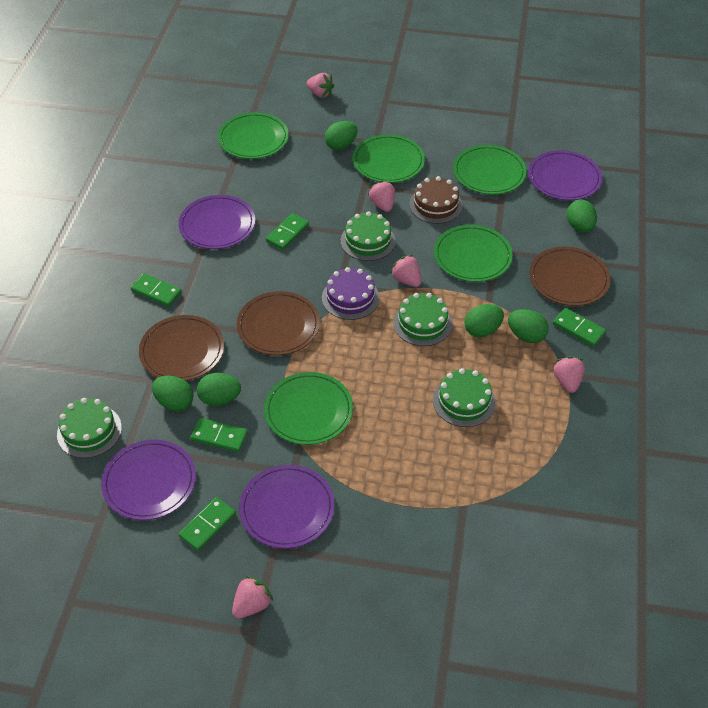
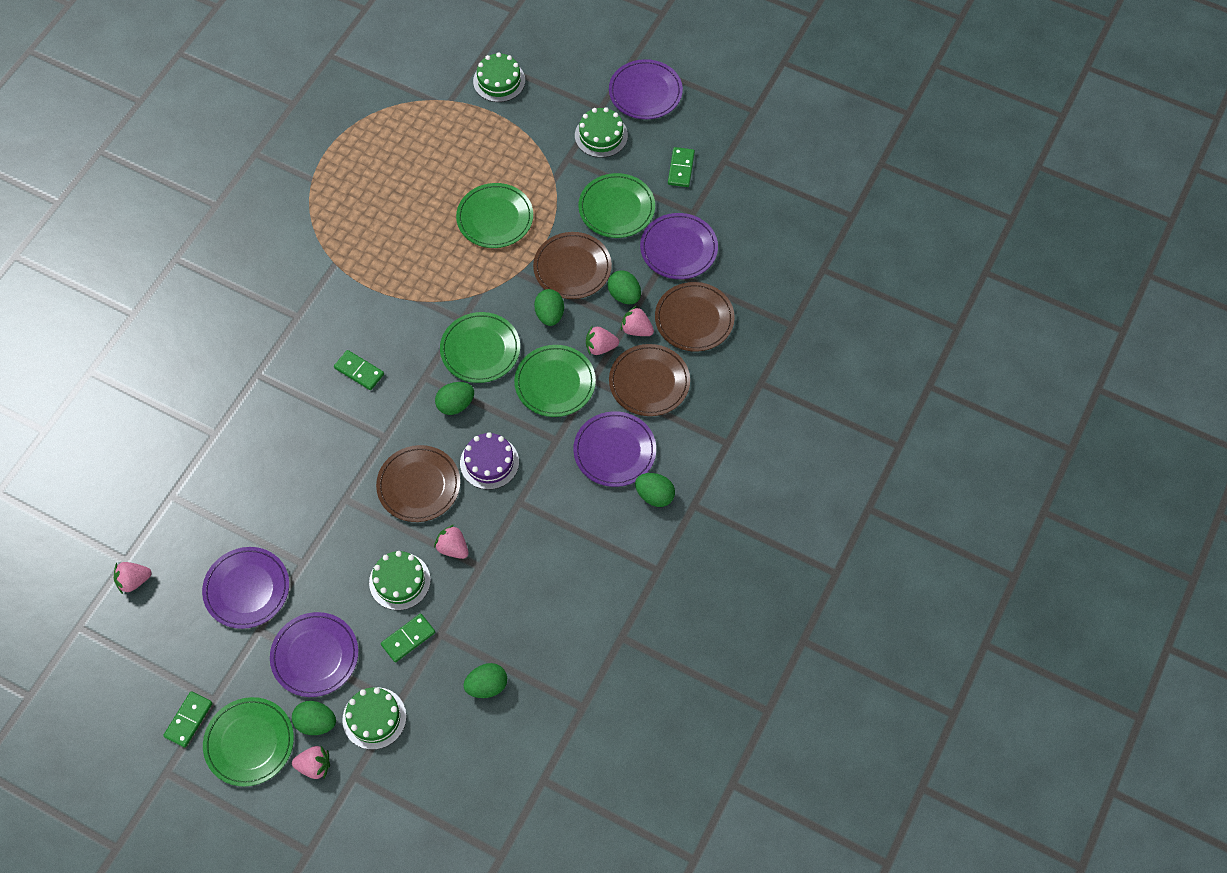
brown cake: [409,176,463,224] = 1 -> none = 0
brown plate: [139,315,224,381] [237,291,320,355] [529,246,611,306] = 3 -> [376,445,460,522] [533,232,612,299] [609,344,690,416] [655,282,735,351] = 4
green domino: [130,273,181,307] [178,497,236,551] [190,418,248,452] [266,213,309,250] [553,308,606,347] = 5 -> [163,691,213,748] [334,350,384,390] [381,614,435,662] [668,147,695,187] = 4
purple plate: [101,440,196,520] [178,195,255,249] [239,465,335,548] [528,150,602,200] = 4 -> [202,547,289,629] [270,612,358,697] [573,411,656,487] [609,59,683,119] [640,213,718,279] = 5

